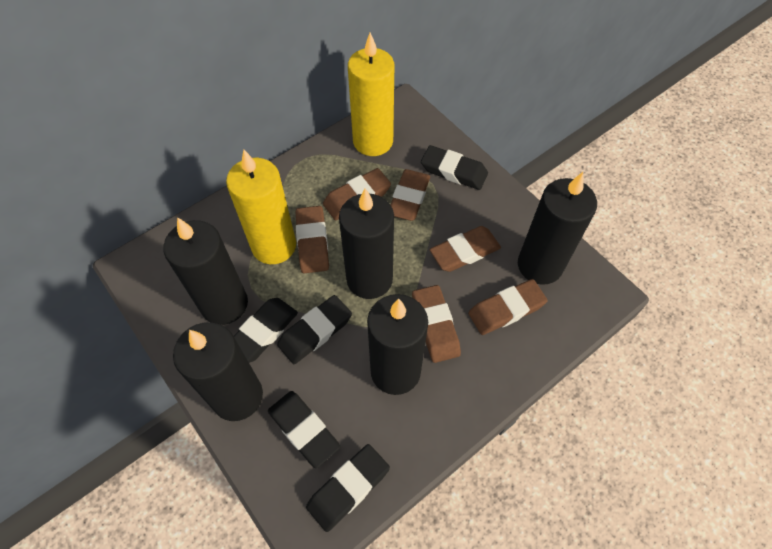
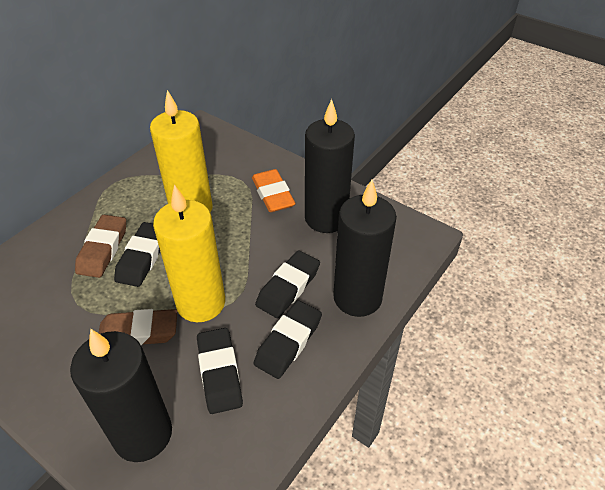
black candle: [163,217,248,325] [173,322,263,421] [339,188,394,299] [367,294,428,395] [518,172,597,285] = 5 -> [70,329,172,462] [305,99,355,233] [333,180,397,317] = 3
black eraser: [234,298,298,363] [268,391,341,468] [277,295,352,364] [306,444,390,532] [421,145,488,190] = 5 -> [114,222,160,287] [197,328,243,414] [254,300,322,379] [255,250,320,318] = 4
brown eraser: [296,206,329,273] [323,168,391,220] [391,169,430,221] [412,285,461,363] [430,226,501,272] [468,279,548,335] = 6 -> [75,215,126,278] [99,309,177,345] = 2
orange eraser: none = 0 -> [252,169,296,212] = 1

